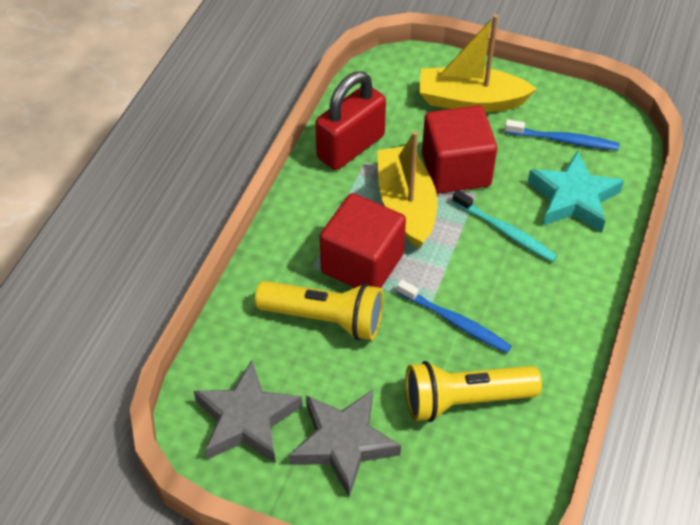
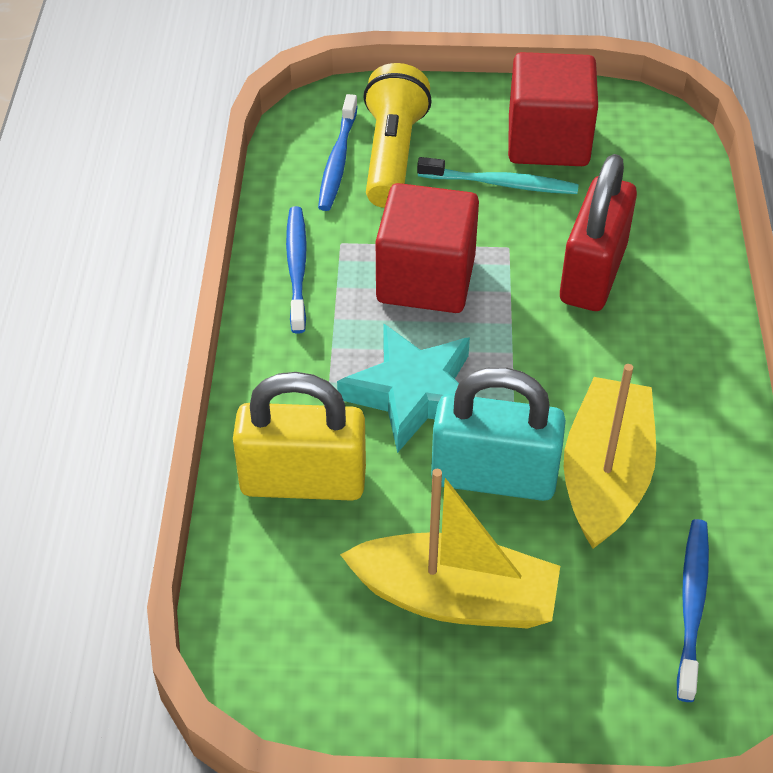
blue toothbrush: [397,280,512,353] [505,120,620,150] = 2 -> [286,206,307,334] [318,94,358,211] [677,519,709,702] = 3
grey star: [194,360,302,463] [289,390,401,497] = 2 -> none = 0
turquoise padlock: none = 0 -> [431,367,566,501] = 1
yellow flashlight: [255,281,383,340] [405,361,542,422] = 2 -> [363,63,432,208] = 1
yellow padlock: none = 0 -> [233,372,366,501] = 1

